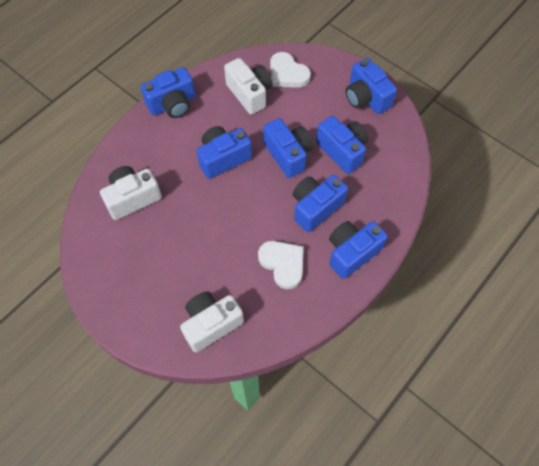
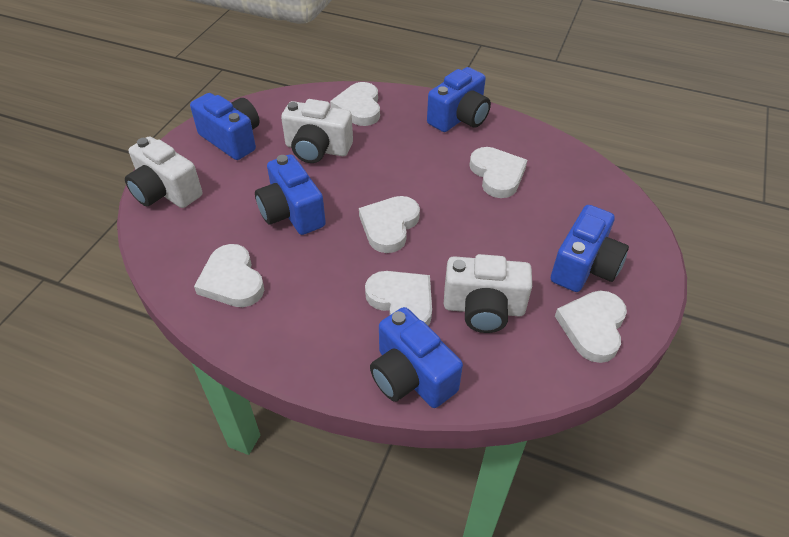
blue camera: [141,67,195,118] [197,126,252,179] [263,118,313,178] [293,175,348,232] [316,116,368,174] [329,221,388,279] [345,58,397,114] = 7 -> [190,93,260,160] [255,154,326,235] [370,307,463,408] [427,67,491,132] [551,205,629,292] = 5
white heart: [258,241,304,289] [270,52,311,88] = 2 -> [194,244,264,307] [330,82,380,126] [359,196,420,253] [365,271,432,326] [469,147,527,198] [555,291,627,363] = 6

